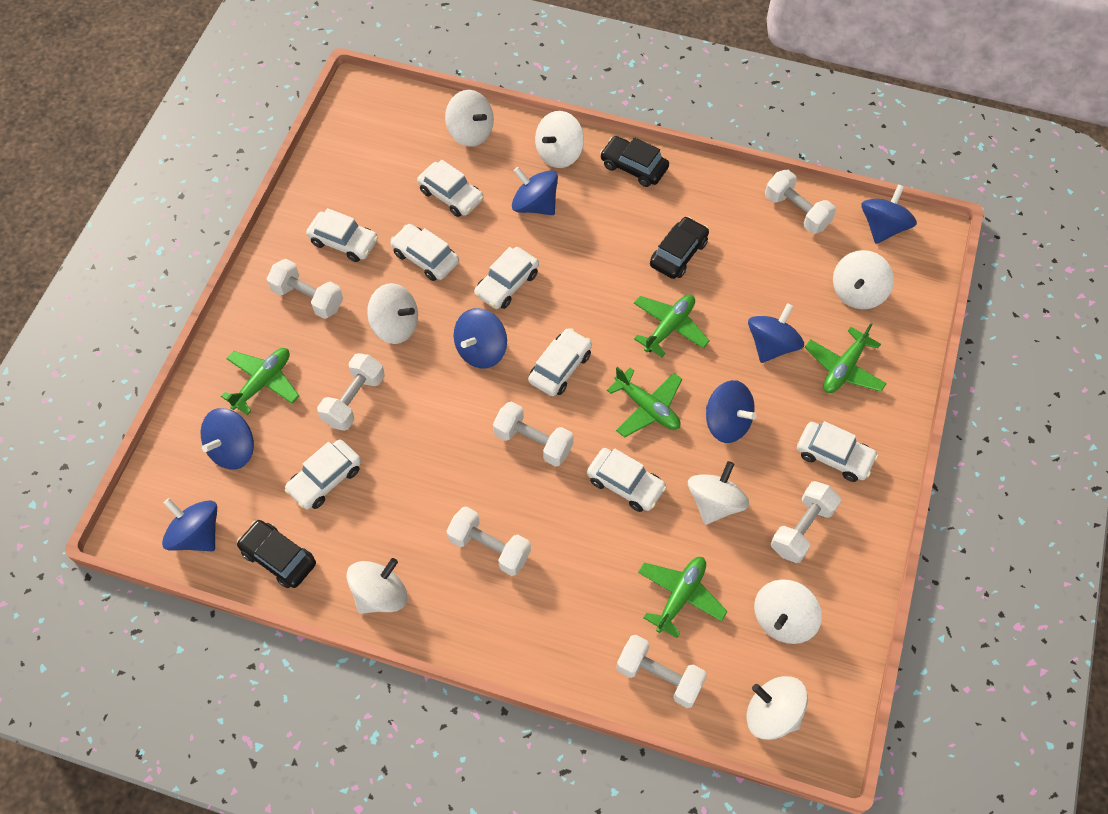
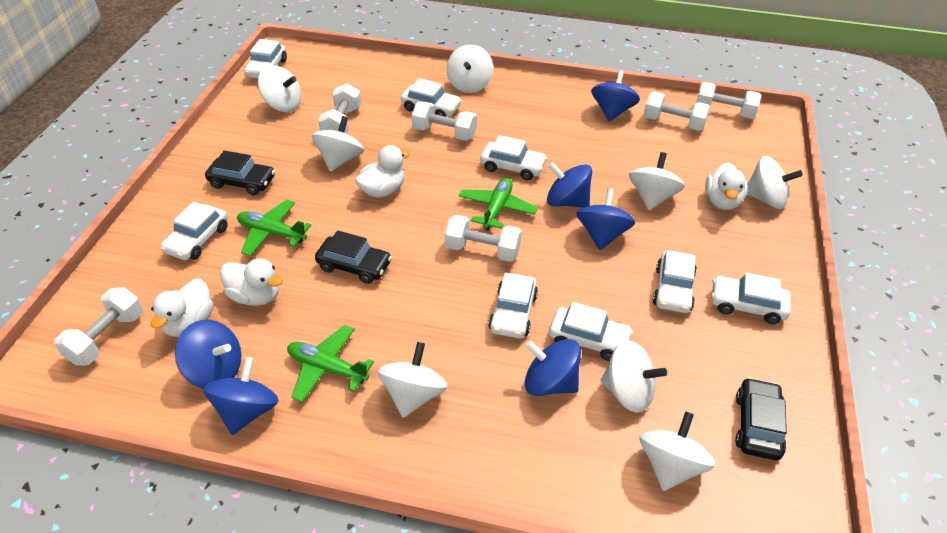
blue spinning top: [162,498,217,551] [201,408,254,470] [454,308,507,368] [512,167,558,215] [706,380,757,443] [748,303,804,363] [861,184,917,244] = 7 -> [175,320,241,389] [203,357,279,435] [525,339,581,396] [547,162,592,208] [576,188,635,250] [591,70,640,121] = 6
green plane: [221,348,299,415] [607,367,682,438] [634,295,710,357] [638,557,728,638] [805,323,887,393] = 5 -> [237,199,311,256] [287,325,374,402] [459,178,538,230] = 3
white duck: none = 0 -> [151,278,214,337] [220,259,283,306] [355,145,410,198] [705,163,748,210] = 4
white dumbbell: [267,259,343,319] [317,353,385,431] [446,506,531,576] [493,401,574,467] [616,635,707,708] [765,170,836,234] [771,481,841,563] = 7 -> [54,287,143,366] [318,83,362,134] [412,101,477,141] [445,215,522,262] [643,91,710,131] [696,82,762,119] = 6

